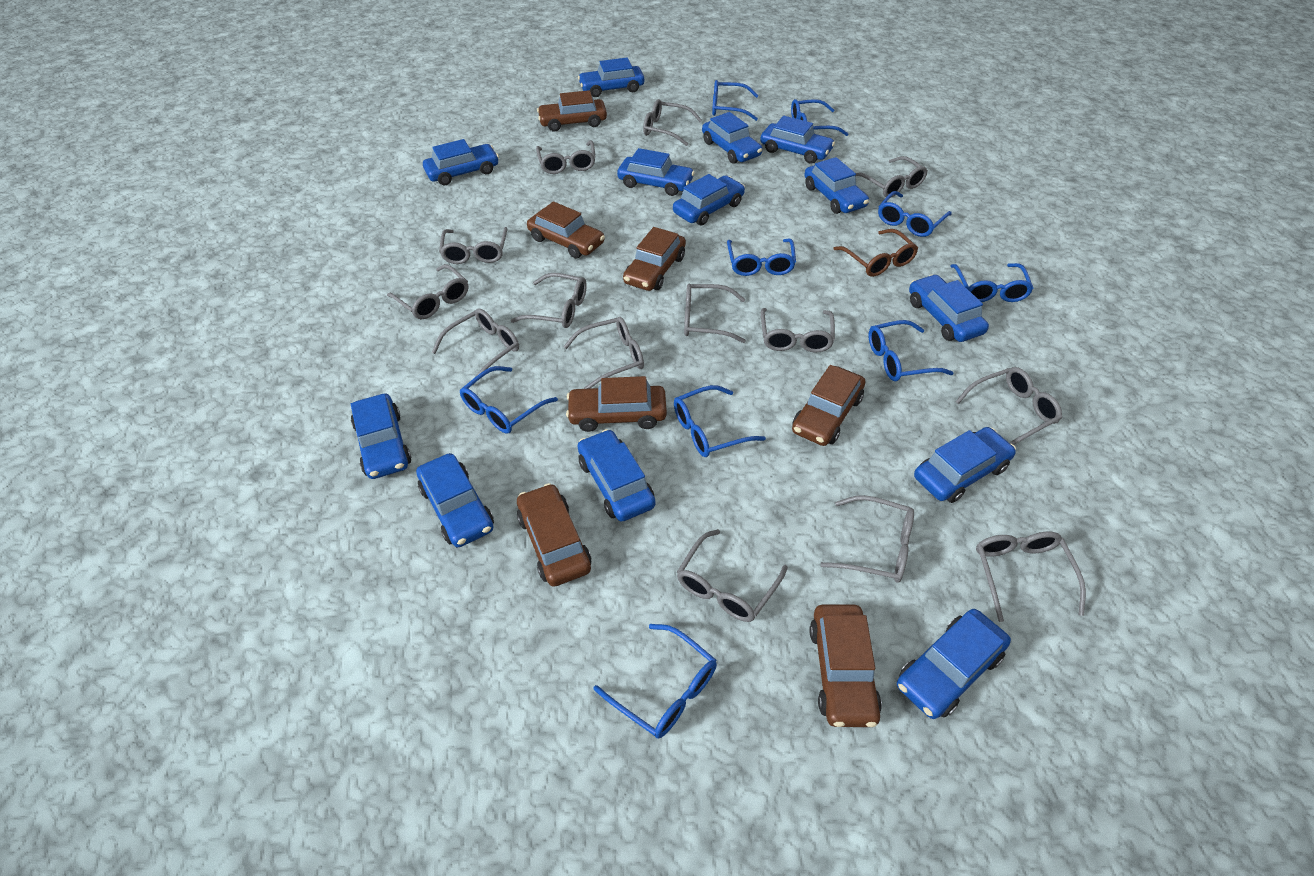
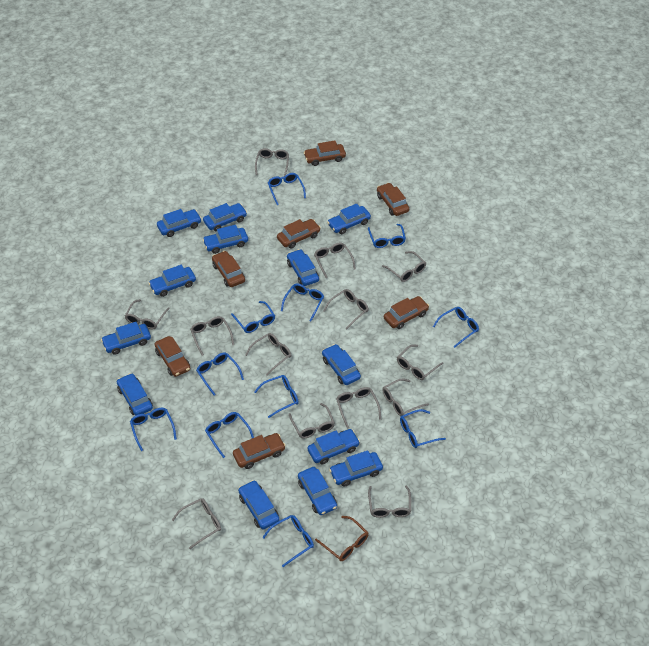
blue glasses: [460,366,558,434] [593,624,717,739] [674,385,766,457] [712,80,759,121] [727,239,796,276] [791,99,848,136] [869,320,953,382] [878,191,952,237] [951,263,1034,302] = 9 -> [130,408,177,451] [196,353,244,395] [205,412,254,458] [231,301,275,333] [254,375,299,418] [262,515,314,567] [268,173,306,205] [281,284,324,322] [368,224,406,248] [400,409,446,448] [433,307,479,348] = 11
grey glasses: [387,264,468,319] [432,309,519,386] [439,227,507,264] [511,273,587,328] [536,140,595,174] [563,317,644,389] [643,99,702,146] [677,529,788,622] [684,284,746,343] [761,308,835,352] [820,495,914,583] [855,156,928,198] [955,367,1062,445] [976,532,1086,622] = 14 -> [125,299,170,329] [172,498,221,549] [190,316,234,356] [245,333,291,376] [255,148,289,177] [289,403,335,439] [314,242,356,278] [323,289,369,330] [336,387,381,429] [368,485,411,518] [382,251,426,282] [382,378,429,416] [397,344,443,380] = 13

